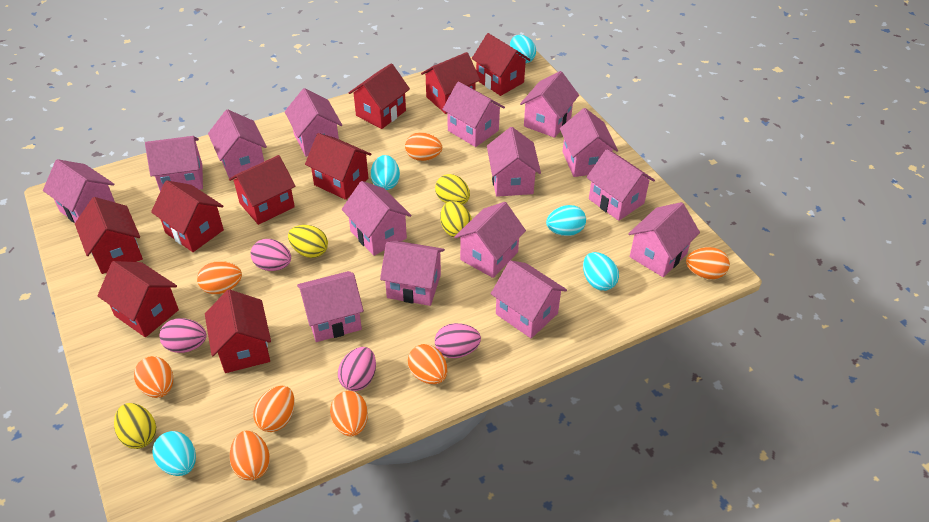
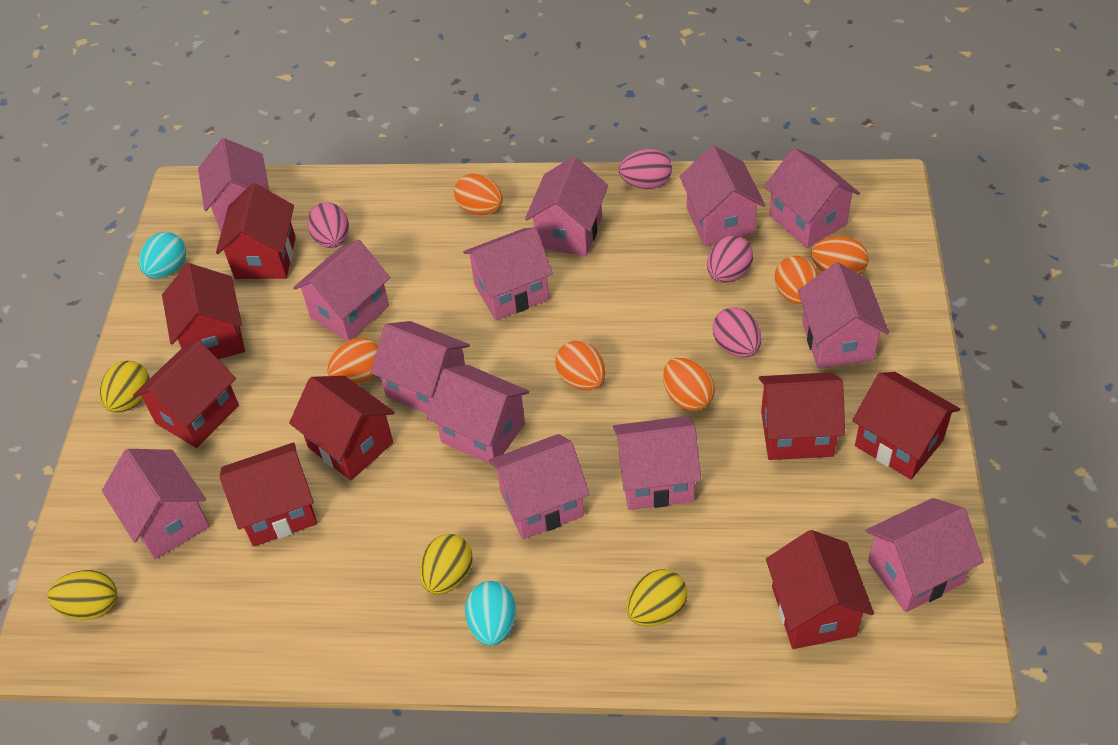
orange egg: [134,356,173,398] [197,261,242,294] [230,431,270,481] [253,386,295,432] [330,391,368,437] [405,132,442,161] [408,344,448,384] [686,247,730,279] = 8 -> [327,338,378,384] [454,173,503,215] [555,341,606,390] [663,358,715,411] [774,256,819,305] [811,236,869,275] = 6
pink house: [43,159,115,223] [145,136,203,191] [208,109,267,178] [285,88,342,157] [297,271,364,342] [341,181,411,256] [380,241,445,306] [442,82,505,147] [454,202,526,278] [487,127,541,197] [491,260,567,338] [520,71,579,138] [560,108,618,177] [587,149,655,221] [628,202,700,277] = 15 -> [102,449,210,559] [198,138,270,232] [293,239,390,341] [371,321,470,414] [427,365,529,465] [463,227,553,320] [489,434,590,539] [525,156,608,256] [613,416,701,510] [679,145,765,246] [764,148,860,248] [798,262,889,369] [866,498,984,612] = 13
red house: [75,197,143,274] [98,261,179,337] [151,180,224,252] [205,289,271,373] [229,155,295,225] [305,133,371,200] [349,63,410,129] [421,52,480,114] [472,33,530,96] = 9 -> [133,341,239,448] [162,263,245,359] [216,183,296,279] [220,443,317,547] [289,376,395,481] [759,372,845,460] [766,530,874,649] [852,372,960,479] = 8
turquoise egg: [153,431,196,476] [371,155,400,190] [510,35,536,63] [546,205,586,236] [583,252,619,291] = 5 -> [139,232,186,279] [465,581,516,646] = 2

